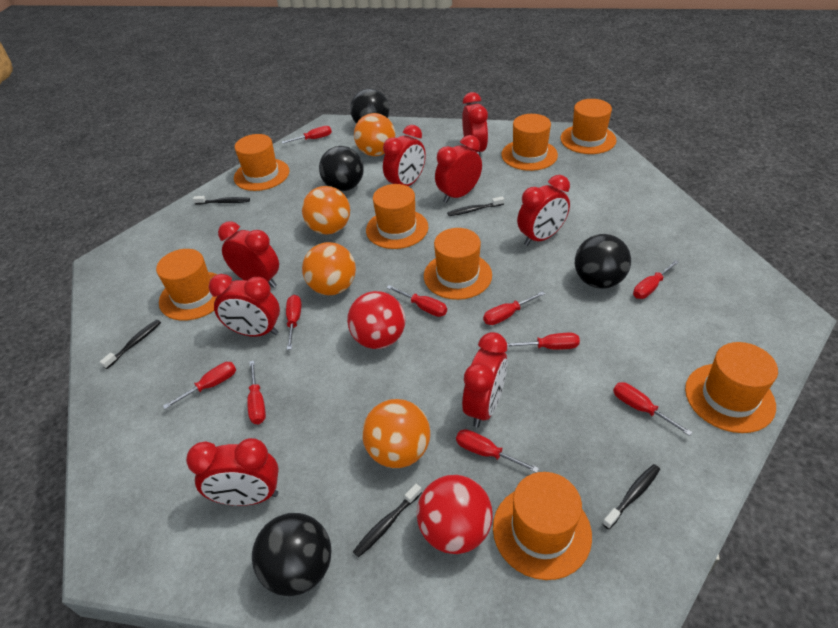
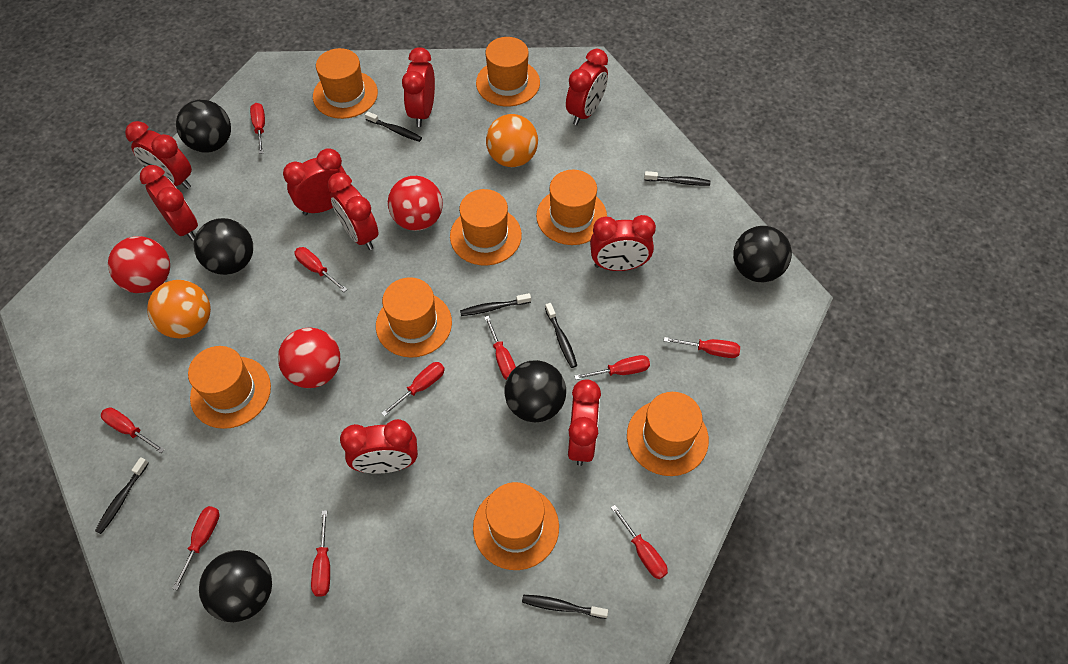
black ball: [252,513,331,596] [319,146,364,191] [350,88,390,124] [575,234,631,289] = 4 -> [176,100,231,153] [194,218,253,275] [199,550,272,622] [504,360,566,422] [733,226,792,282] = 5
black toothbrush: [100,320,161,369] [193,196,250,205] [353,484,422,557] [447,196,504,216] [602,464,660,529] = 5 -> [95,457,149,534] [365,111,422,142] [460,293,531,316] [522,595,608,619] [545,303,577,368] [644,171,711,186] = 6
orange ball: [302,186,350,234] [302,242,356,295] [354,113,395,156] [362,399,430,468] = 4 -> [147,280,211,339] [486,114,538,167] = 2
red ball: [347,291,405,349] [417,475,493,554] = 2 -> [108,236,170,293] [278,328,340,388] [388,176,443,231] = 3
red clock: [186,438,279,506] [209,274,280,337] [218,221,279,288] [383,125,426,186] [435,135,482,203] [462,92,488,156] [462,332,507,427] [517,175,570,246] = 8 -> [125,121,192,189] [140,165,198,241] [283,148,346,216] [327,173,379,250] [340,419,418,474] [402,47,435,127] [566,49,608,125] [568,379,601,466] [590,215,656,271] = 9

